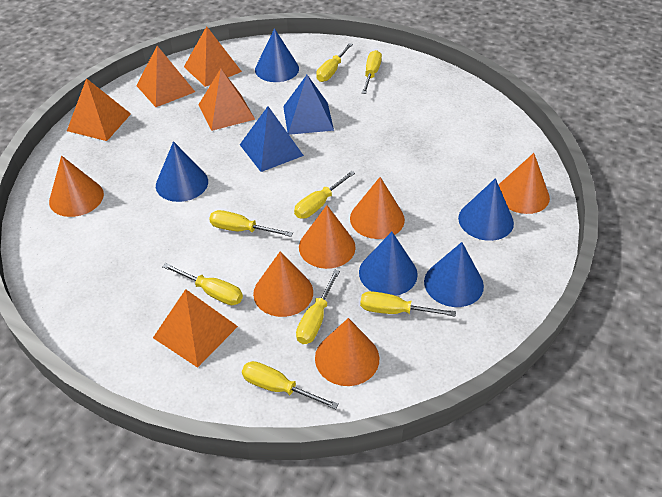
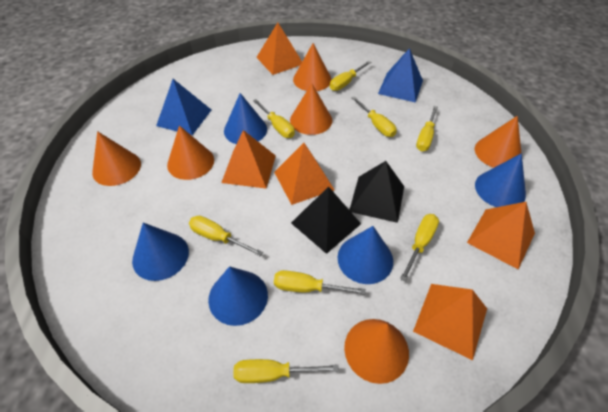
black pyramid: none = 0 -> [291,187,361,254] [350,161,404,223] = 2

